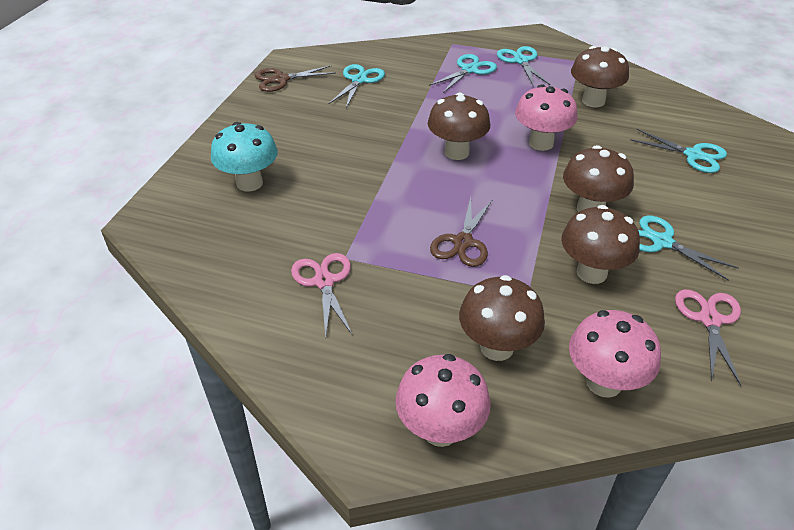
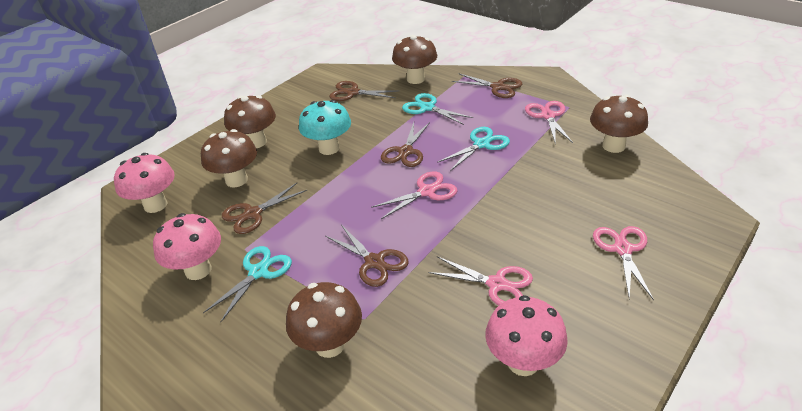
brown scissors: [255,65,336,92] [430,197,493,267] = 2 -> [222,183,307,234] [325,225,409,287] [329,81,399,101] [381,122,430,167] [452,73,522,98] = 5
pink scissors: [291,253,353,338] [675,289,741,386] = 2 -> [371,171,458,219] [428,256,533,305] [525,101,573,144] [593,226,654,300] = 4
turquoise scissors: [329,64,385,108] [429,54,497,93] [497,46,550,86] [630,129,727,173] [638,215,738,281] = 5 -> [203,246,292,322] [402,93,473,125] [437,127,510,171] = 3

